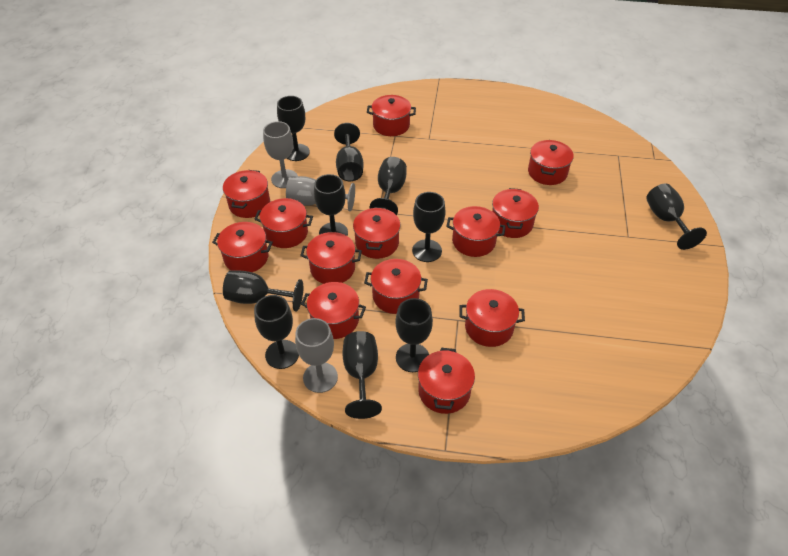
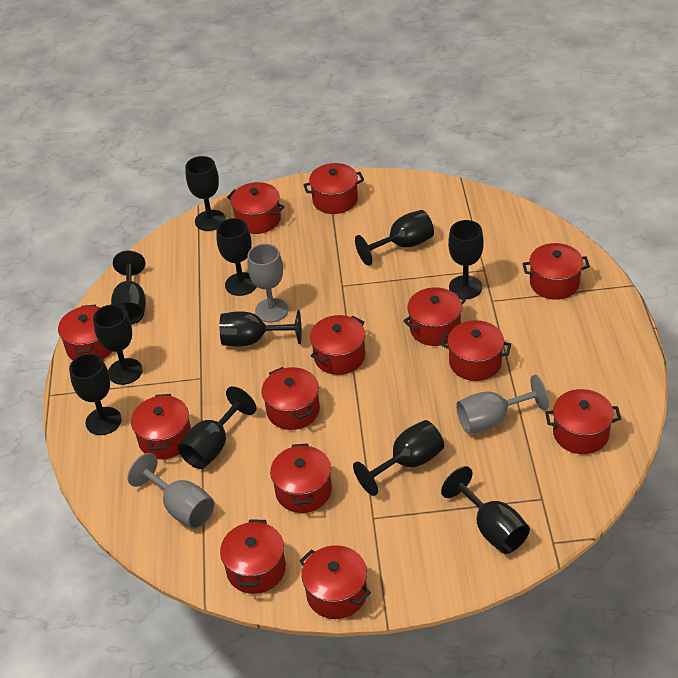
black goblet: [223,270,303,311] [254,295,299,369] [277,96,310,161] [314,174,348,236] [334,123,364,181] [342,331,382,419] [370,157,407,215] [395,298,433,372] [412,192,445,262] [646,184,707,250] = 10 -> [69,354,122,435] [93,305,143,385] [111,251,146,324] [178,386,256,469] [185,156,226,231] [216,218,257,296] [220,310,301,347] [353,420,444,496] [355,210,434,266] [441,466,530,554] [448,220,484,299] = 11

